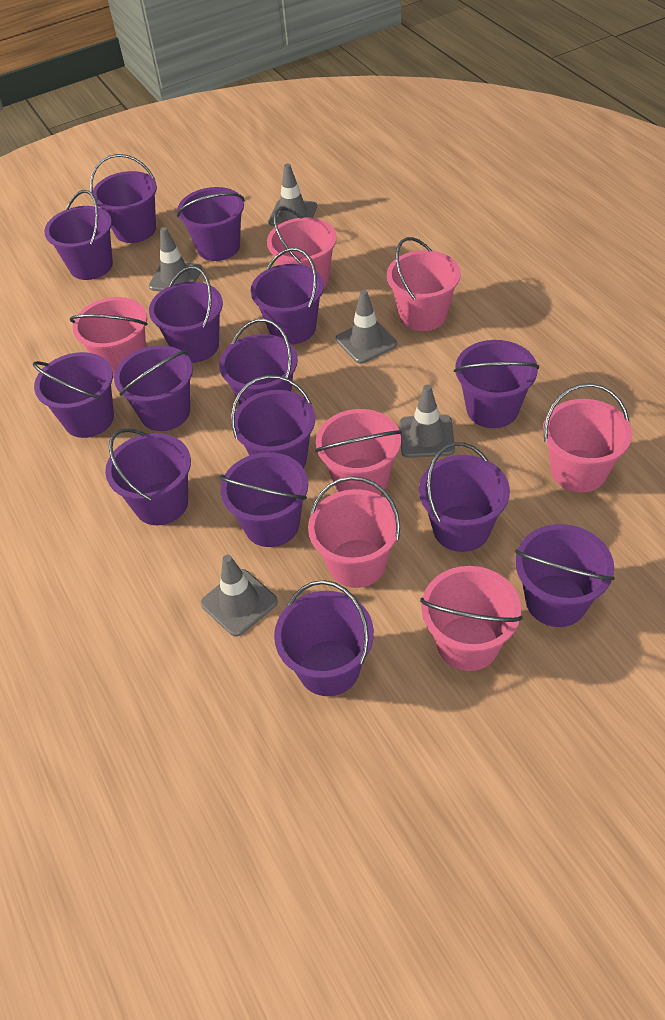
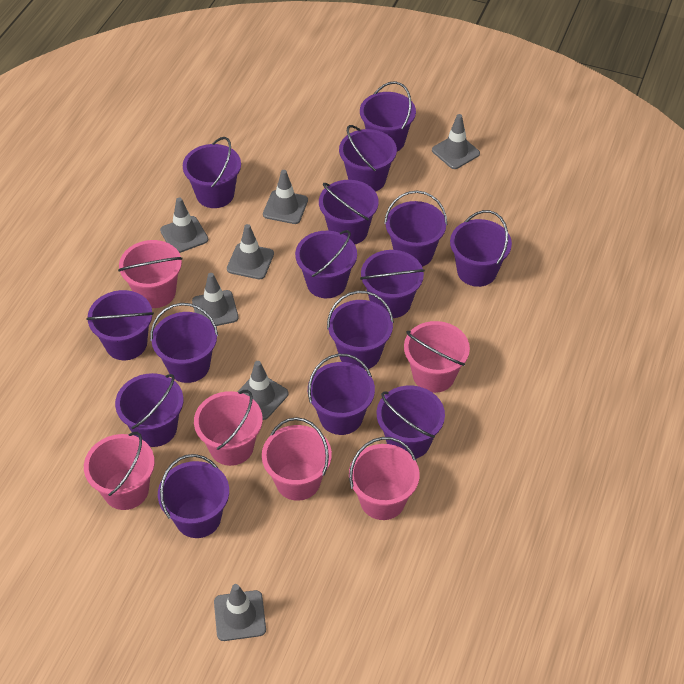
grey traffic cone: [149,227,202,292] [201,555,278,637] [269,164,317,226] [336,290,397,364] [399,385,455,458] = 5 -> [160,198,208,253] [192,273,239,326] [214,584,266,641] [227,224,274,279] [238,361,289,420] [263,170,308,224] [432,114,480,169] = 7
pink bucket: [70,297,148,378] [267,207,337,288] [308,476,400,588] [315,409,402,495] [387,237,461,331] [420,566,523,671] [543,383,632,492] = 7 -> [84,432,155,510] [118,240,182,308] [194,390,263,466] [262,417,332,501] [349,437,419,520] [404,321,470,393] = 6

